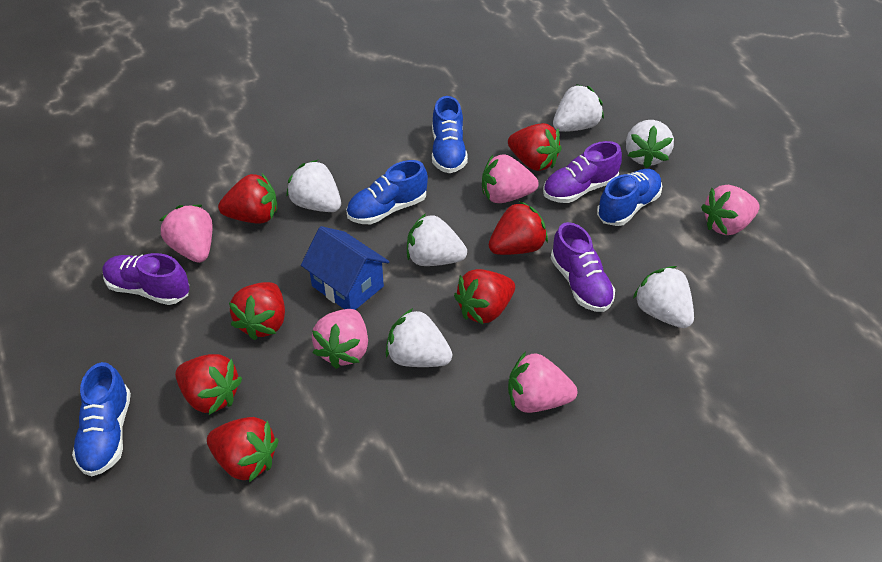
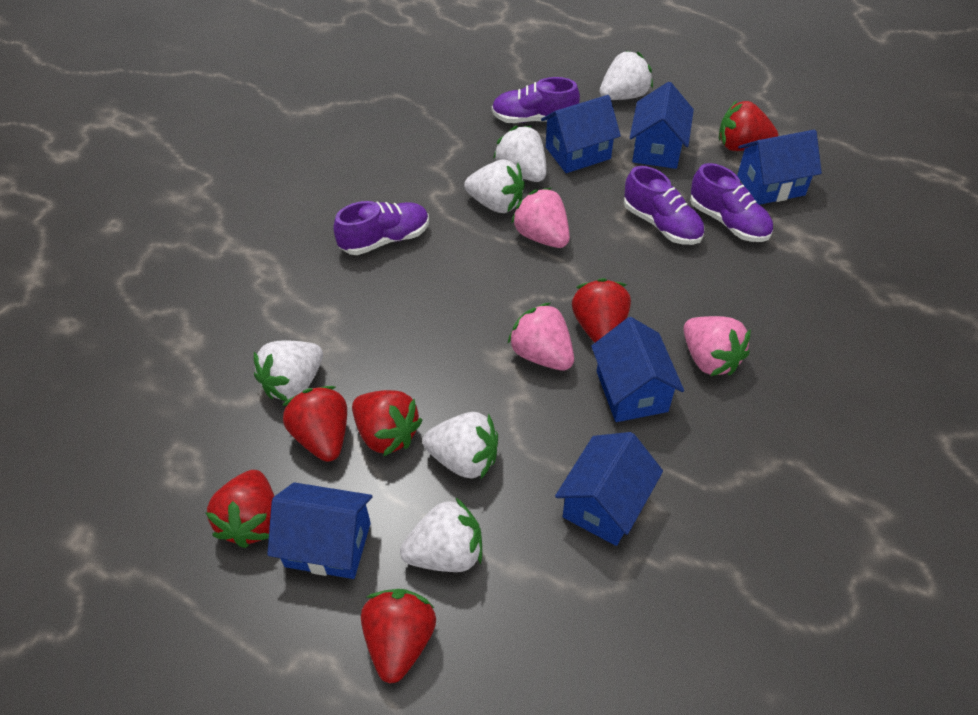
blue house: [301,226,389,310] = 1 -> [267,482,372,579] [541,95,621,173] [555,432,663,546] [591,317,684,422] [630,82,694,169] [737,130,822,205] = 6
blue shoe: [72,362,131,477] [346,160,428,224] [432,96,468,173] [597,169,662,226] = 4 -> none = 0
pink strawberry: [160,205,212,263] [312,309,368,369] [482,154,539,203] [508,352,577,413] [701,185,760,235] = 5 -> [508,302,574,371] [511,188,570,248] [683,316,751,376] = 3
purple shoe: [102,253,190,305] [543,141,622,203] [551,222,615,312] = 3 -> [333,201,429,255] [492,77,580,123] [624,166,704,245] [690,163,773,242] = 4
red strawberry: [175,354,242,415] [207,417,279,483] [218,173,277,223] [229,282,285,340] [454,269,515,324] [489,201,548,255] [508,123,562,171] = 7 -> [205,470,274,548] [282,386,347,462] [352,390,423,456] [361,589,436,684] [572,278,631,343] [719,100,778,151] = 6

